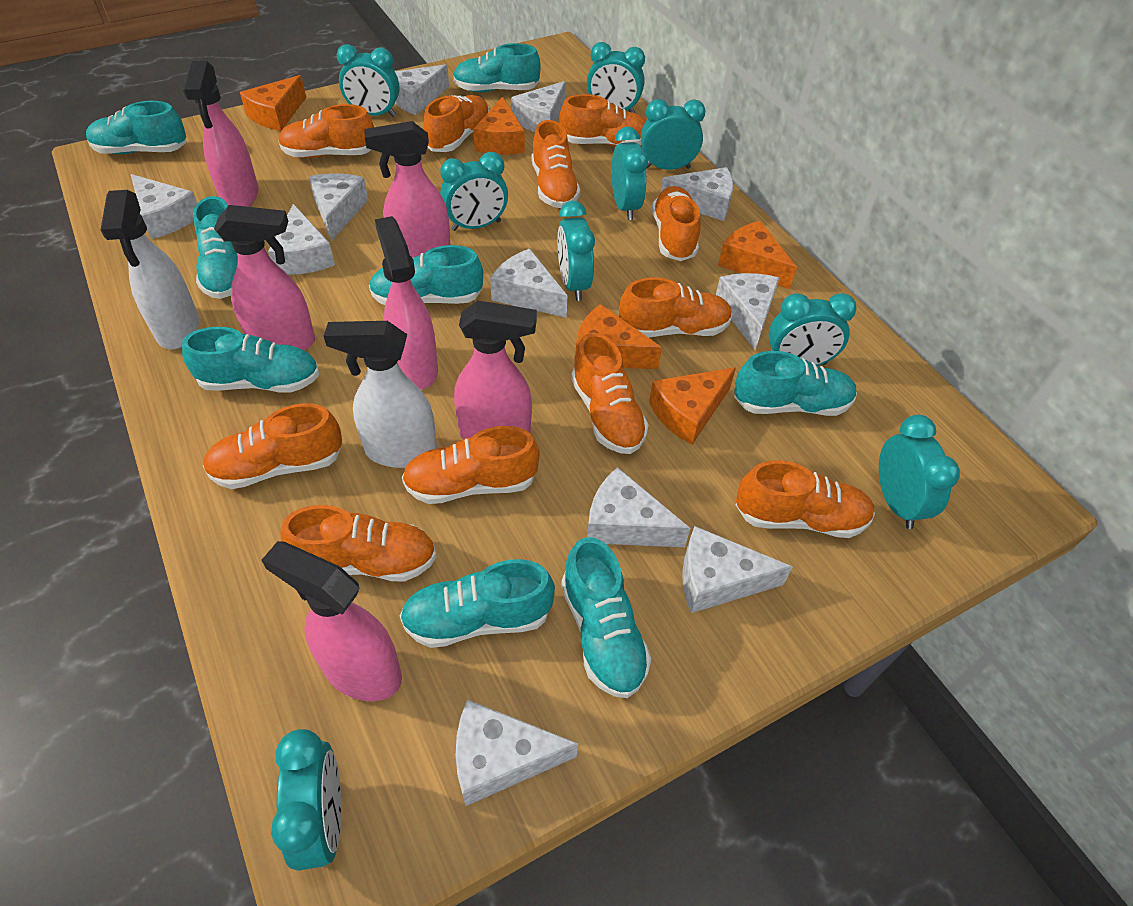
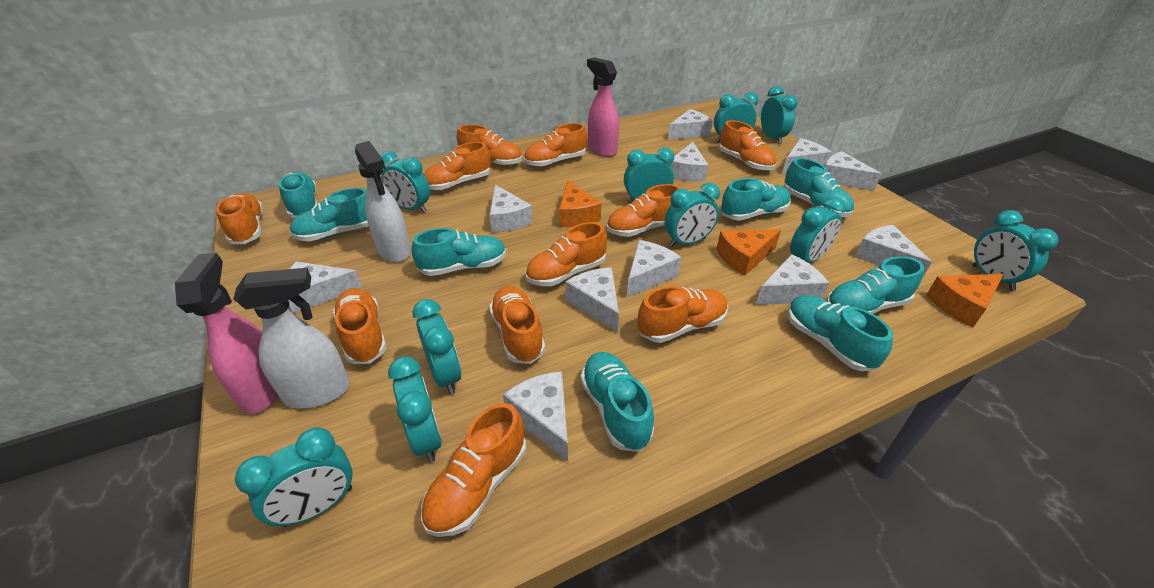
orange cheese: [240,75,306,131] [473,97,525,155] [575,304,662,369] [649,367,736,445] [718,221,797,289] = 5 -> [559,180,601,227] [717,229,781,275] [926,274,1004,327] = 3
pink spray bottle: [183,61,259,207] [214,205,315,350] [261,541,402,701] [364,121,450,258] [375,216,438,389] [454,300,537,439] = 6 -> [175,253,278,414] [587,57,619,157] = 2
turquoise clock: [271,729,342,871] [337,44,400,117] [440,152,508,231] [558,201,595,301] [587,42,645,113] [612,126,648,220] [641,99,705,170] [768,293,857,366] [879,415,960,529] = 9 -> [235,428,352,527] [381,151,430,213] [388,356,442,462] [412,299,461,394] [624,147,674,204] [664,183,720,247] [714,92,758,142] [761,86,798,144] [790,196,846,263] [972,210,1059,291] = 10

